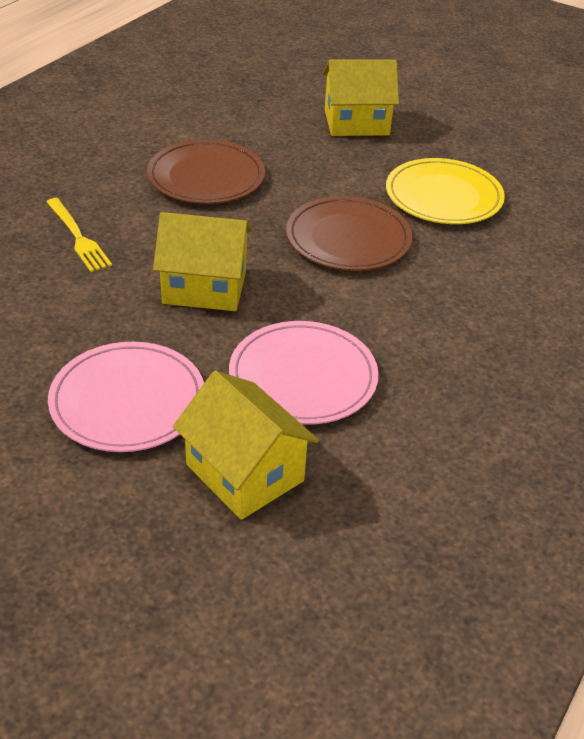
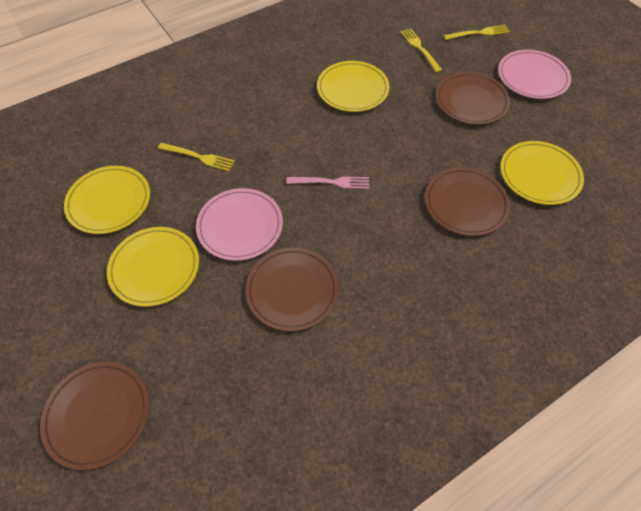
brown plate: [147,140,265,204] [286,196,413,271] = 2 -> [40,362,149,470] [245,247,339,332] [425,167,510,236] [436,72,510,125] = 4
pink fork: none = 0 -> [287,176,369,189] = 1
yellow fork: [46,198,112,272] = 1 -> [158,143,235,171] [400,28,442,73] [443,25,510,40] = 3
yellow house: [153,212,252,311] [173,371,319,520] [323,59,399,136] = 3 -> none = 0
yellow plate: [386,158,505,224] = 1 -> [64,166,150,234] [107,227,199,307] [317,61,390,112] [500,141,584,205] = 4

